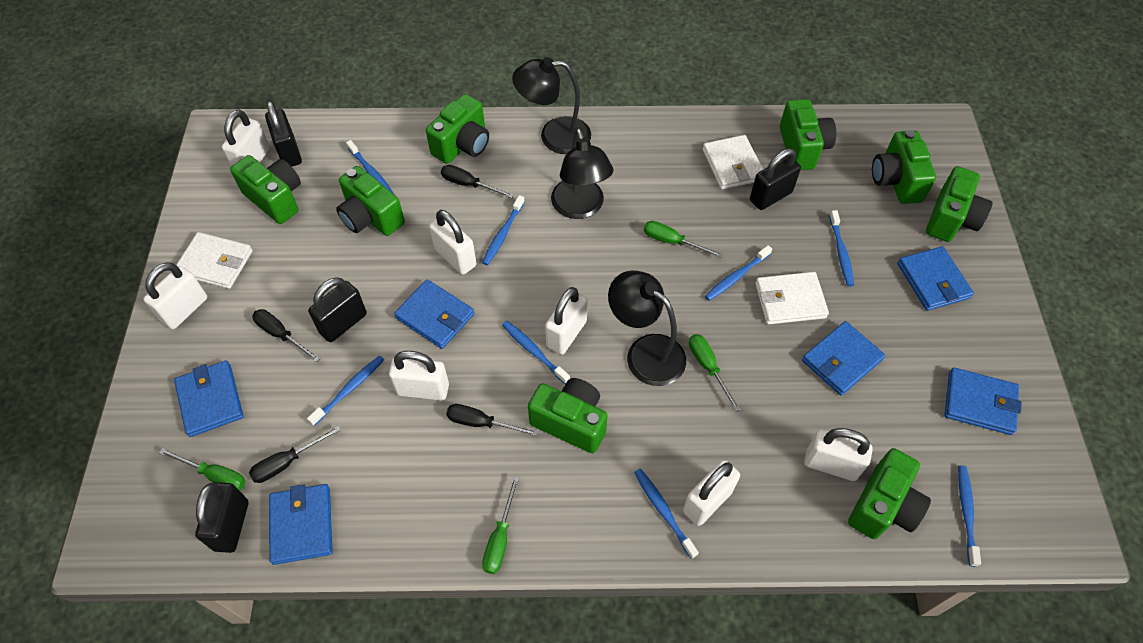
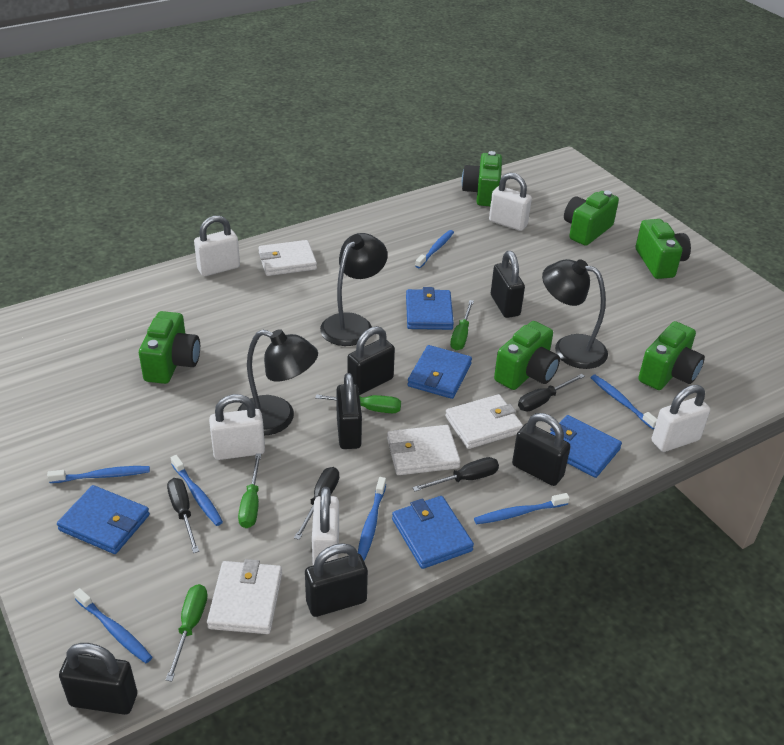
black padlock: [195,482,248,553] [265,101,302,167] [308,277,367,342] [750,148,801,210] = 4 -> [59,643,137,715] [305,543,368,617] [336,373,362,449] [347,326,395,395] [491,251,525,318] [512,413,571,486] = 6
blue toothbrush: [307,355,384,426] [346,140,394,194] [482,195,525,265] [502,321,570,384] [634,469,699,559] [705,245,772,301] [829,210,854,286] [958,465,981,567] = 8 -> [47,466,150,483] [74,588,152,663] [171,455,223,526] [358,477,386,560] [415,230,454,268] [474,493,570,524] [591,375,657,429] = 7
blue wallet: [174,361,244,437] [269,484,333,565] [394,279,474,349] [802,321,885,395] [897,246,974,311] [945,368,1022,435] = 6 -> [57,485,150,554] [392,496,474,569] [406,287,454,330] [407,345,472,399] [550,415,622,478] = 5
green camera: [230,155,301,224] [336,166,405,236] [426,94,489,164] [528,378,608,453] [780,99,836,170] [848,448,931,539] [872,130,936,204] [926,166,993,242] = 8 -> [139,311,200,384] [462,151,502,206] [494,321,560,390] [564,190,619,246] [635,219,691,279] [638,321,705,390] = 6
white padlock: [143,262,207,329] [222,110,270,167] [389,351,449,401] [429,210,476,275] [545,287,588,355] [683,460,740,526] [804,428,873,481] = 7 -> [194,215,240,276] [209,394,265,460] [312,487,339,565] [489,173,532,231] [652,385,710,452] = 5
white wallet: [176,232,253,289] [703,135,763,190] [755,272,829,325] = 3 -> [207,559,282,634] [258,240,317,276] [387,425,461,475] [445,394,523,449] = 4

